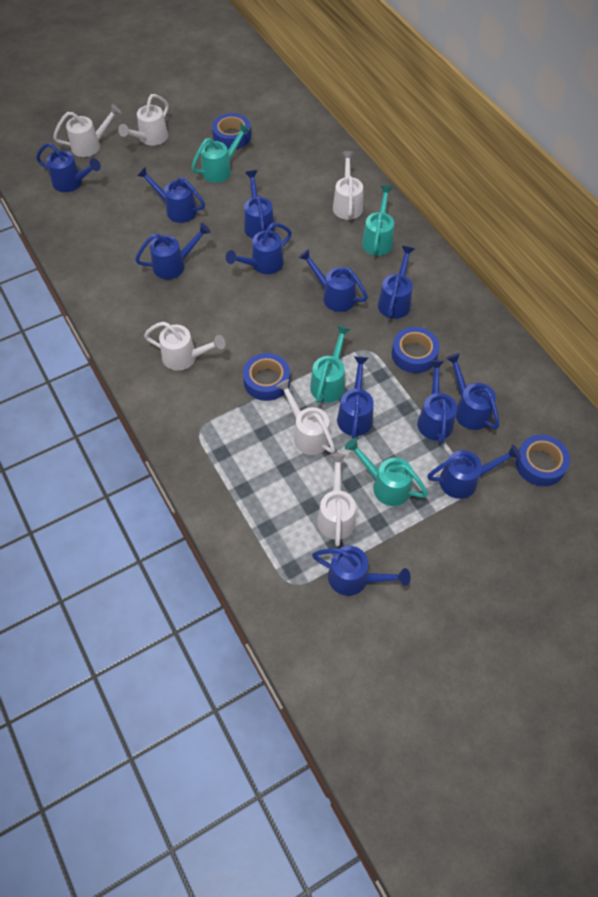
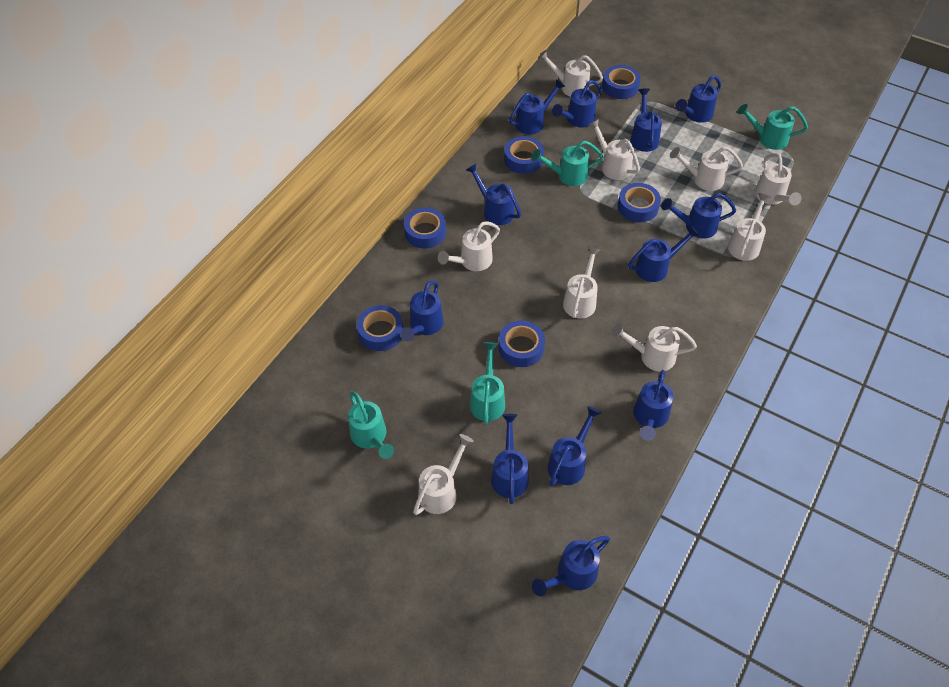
blue tape: [212,113,251,150] [243,353,290,401] [392,327,440,373] [515,435,570,486] = 4 -> [357,305,403,351] [404,208,446,249] [499,321,545,367] [504,136,544,174] [602,65,641,99] [618,183,661,222] = 6
white watering can: [53,104,121,157] [118,94,168,146] [144,322,225,371] [276,379,335,455] [317,453,356,547] [333,151,363,220] = 6 -> [413,434,474,515] [438,221,500,271] [538,50,603,97] [563,247,600,319] [588,119,640,180] [612,324,697,371] [670,147,743,191] [728,193,771,261] [755,153,802,205] = 9

